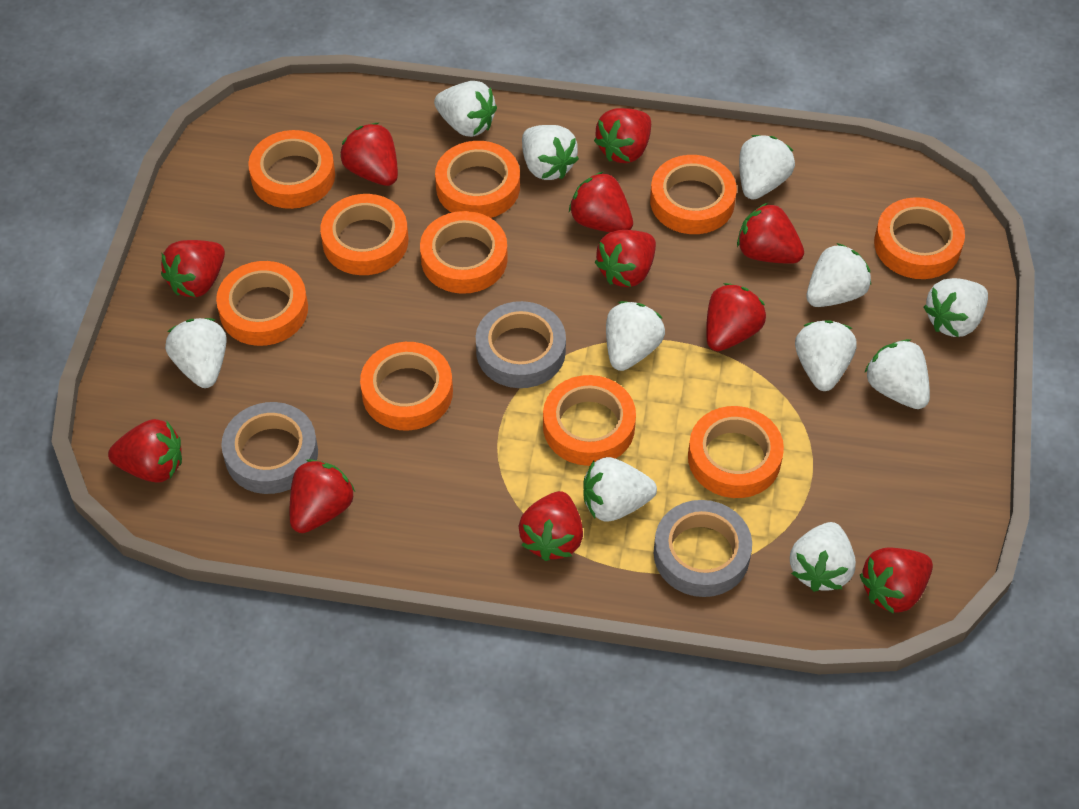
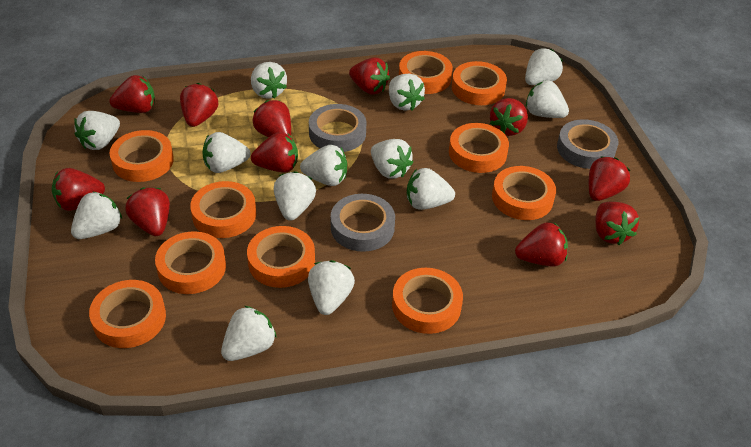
white strawberry: [165,318,227,388] [434,81,497,137] [522,125,579,180] [583,457,657,522] [606,301,665,371] [739,135,795,200] [790,522,856,592] [795,320,857,391] [806,243,871,307] [864,339,930,409] [924,278,988,337] = 11 -> [71,191,122,239] [74,111,120,150] [202,132,250,173] [221,306,277,361] [251,62,287,99] [274,171,316,221] [300,145,347,186] [308,260,355,315] [371,139,413,179] [389,74,425,111] [407,168,455,210] [525,48,563,85] [526,80,569,118] = 13

